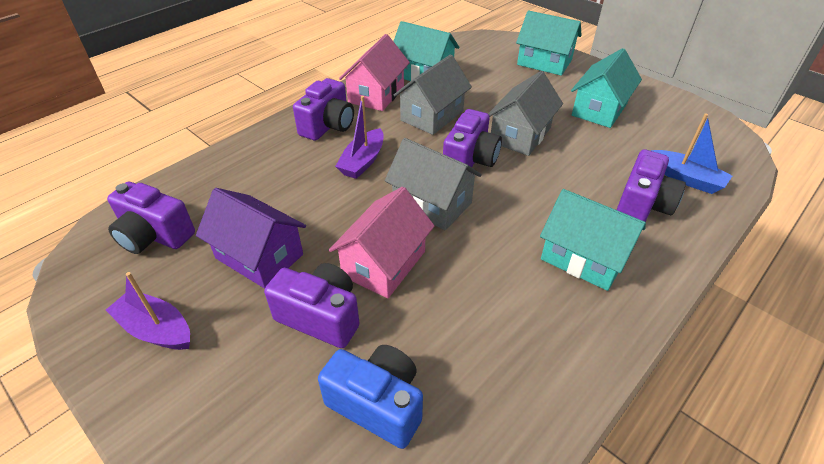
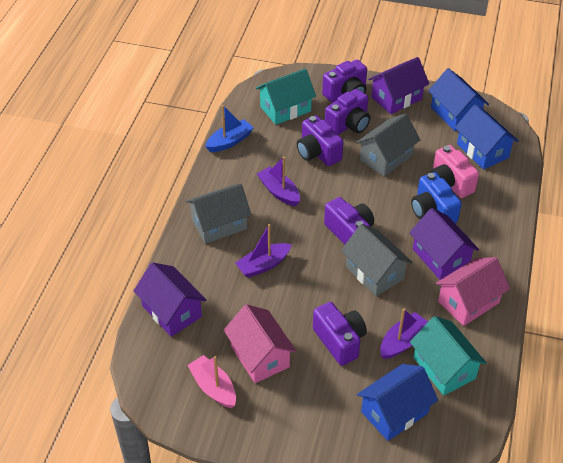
blue house: none = 0 -> [357,364,438,441] [428,68,489,131] [455,104,519,170] = 3
pink boat: none = 0 -> [187,355,236,408] = 1
pink camera: none = 0 -> [429,145,479,198] = 1
purple boat: [106,272,190,350] [335,96,384,179] = 2 -> [235,224,292,278] [257,157,300,206] [380,308,428,359] = 3
purple house: [196,188,306,289] = 1 -> [134,262,206,337] [368,57,429,114] [409,208,479,280] = 3
turquoise house: [393,21,459,81] [516,11,581,76] [540,189,646,291] [571,48,642,128] = 4 -> [256,68,316,125] [410,316,487,396] = 2

